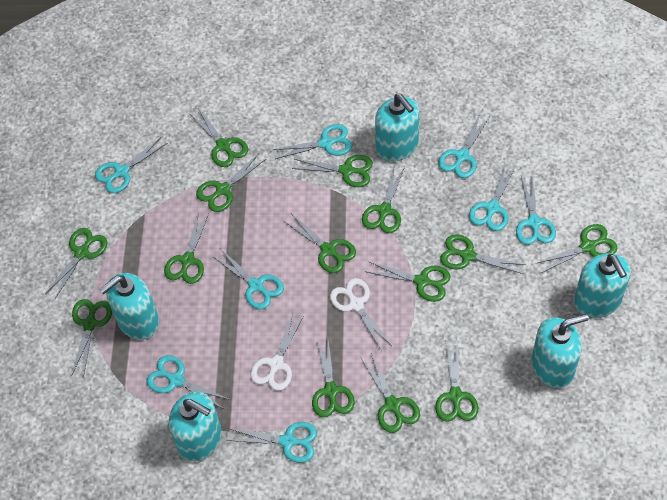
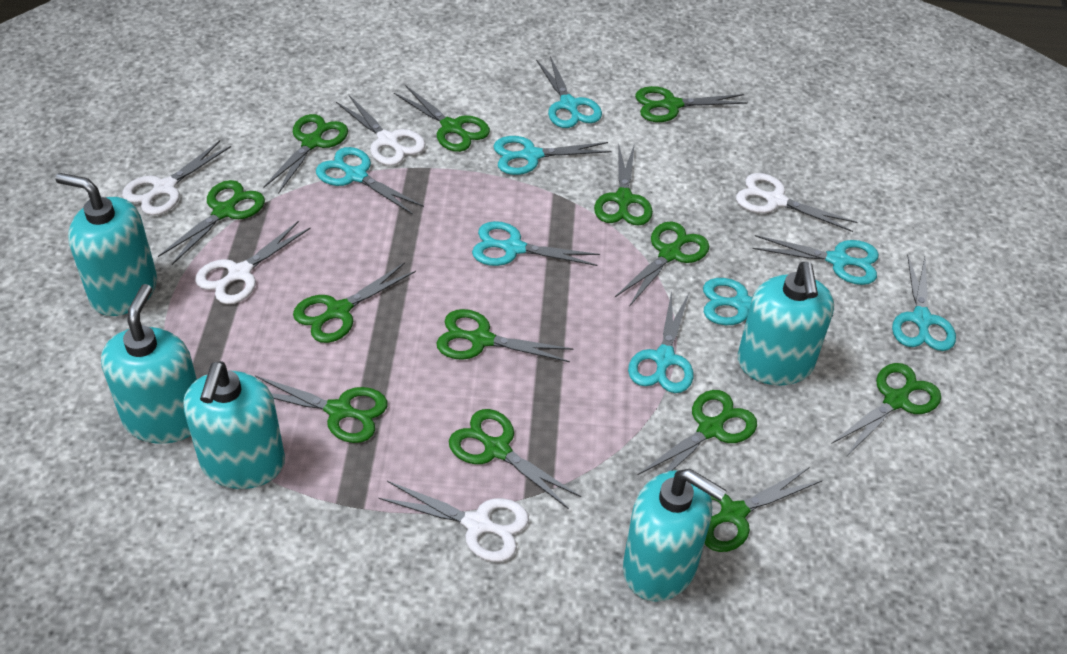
green scissors: [45,228,108,299] [72,299,112,378] [164,212,209,284] [189,108,248,167] [196,154,267,212] [284,214,356,273] [292,155,373,187] [312,338,355,417] [360,353,420,433] [362,164,405,233] [367,261,451,302] [435,340,478,422] [440,234,526,274] [535,224,617,273] = 14 -> [158,180,265,265] [255,376,387,443] [264,114,348,194] [293,262,416,343] [394,85,490,152] [436,309,573,362] [449,409,581,509] [594,143,653,226] [615,221,709,307] [635,86,748,122] [638,390,757,475] [705,467,822,552] [831,363,941,457] = 13
white scissors: [250,313,304,391] [330,278,392,351] = 2 -> [122,141,231,215] [195,221,310,304] [336,95,425,166] [379,481,529,562] [736,173,857,232] = 5

